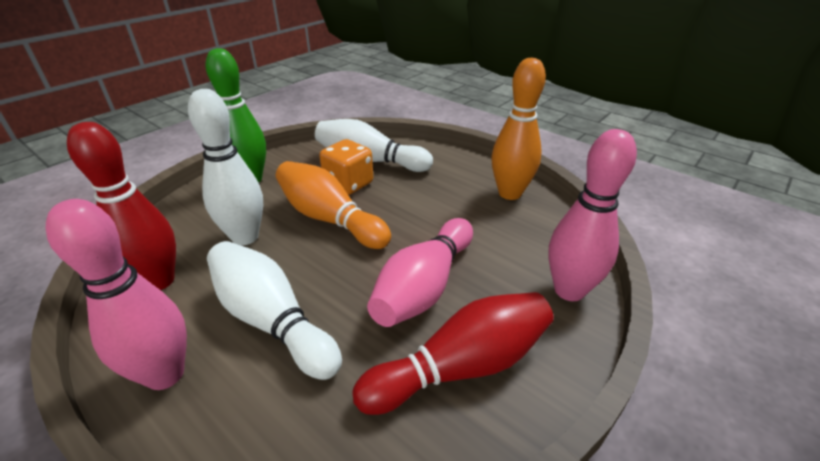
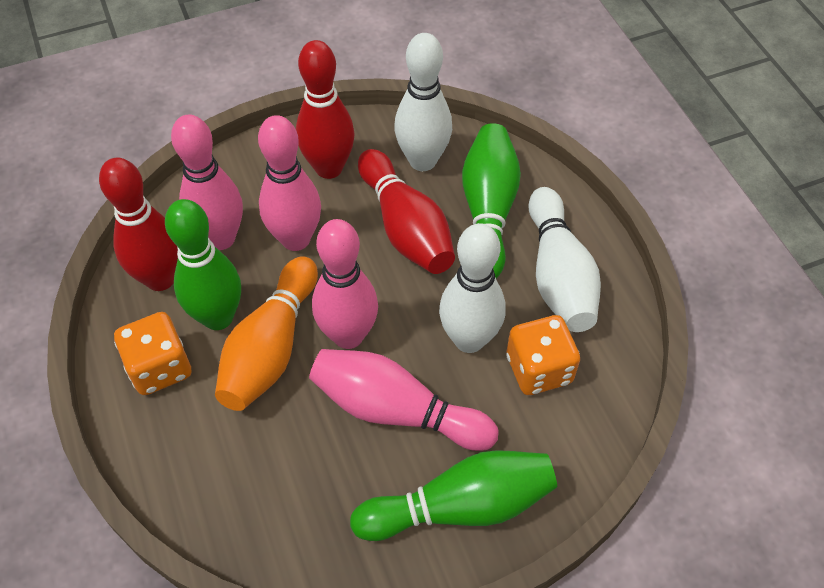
green bowling pin: [205,48,266,183] = 1 -> [165,199,241,330] [350,450,557,541] [462,123,521,278] = 3
orange bowling pin: [276,161,391,249] [491,58,546,200] = 2 -> [215,256,318,411] = 1
orange dice: [320,139,373,195] = 1 -> [114,312,191,395] [506,315,580,395] = 2
pink bowling pin: [45,199,187,390] [367,218,473,327] [548,129,637,301] = 3 -> [171,114,243,250] [258,115,321,251] [309,349,499,451] [312,219,378,349] = 4
red bowling pin: [67,122,176,290] [353,292,554,415] = 2 -> [99,158,178,291] [296,40,355,179] [358,149,455,274] = 3

